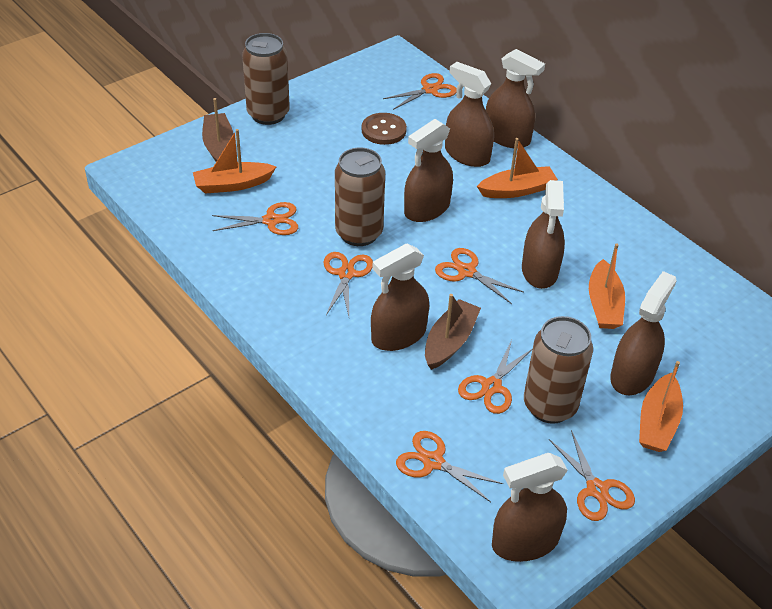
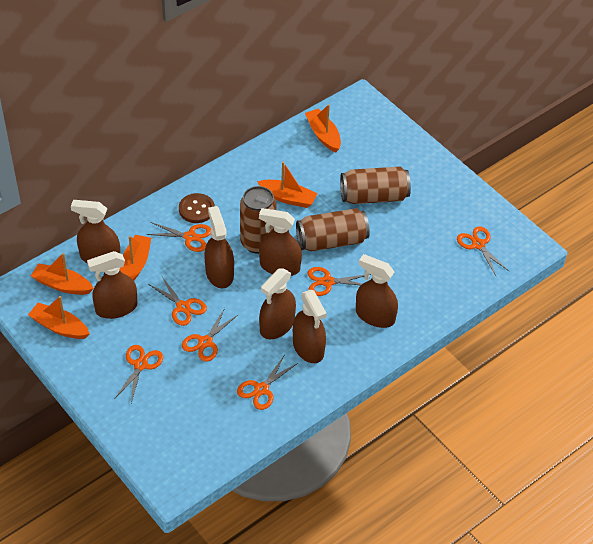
brown boat: [202,98,234,162] [425,294,481,370] = 2 -> none = 0
orange boat: [193,129,276,194] [477,138,558,198] [589,244,625,329] [639,361,683,452] = 4 -> [28,296,90,339] [31,253,94,295] [120,235,151,281] [257,162,318,208] [305,104,341,153] = 5

